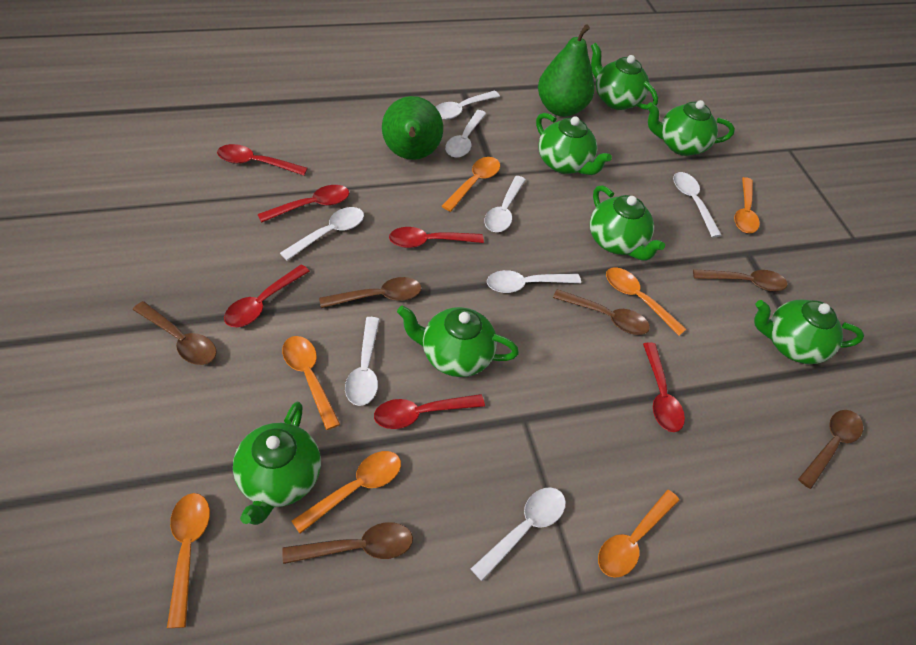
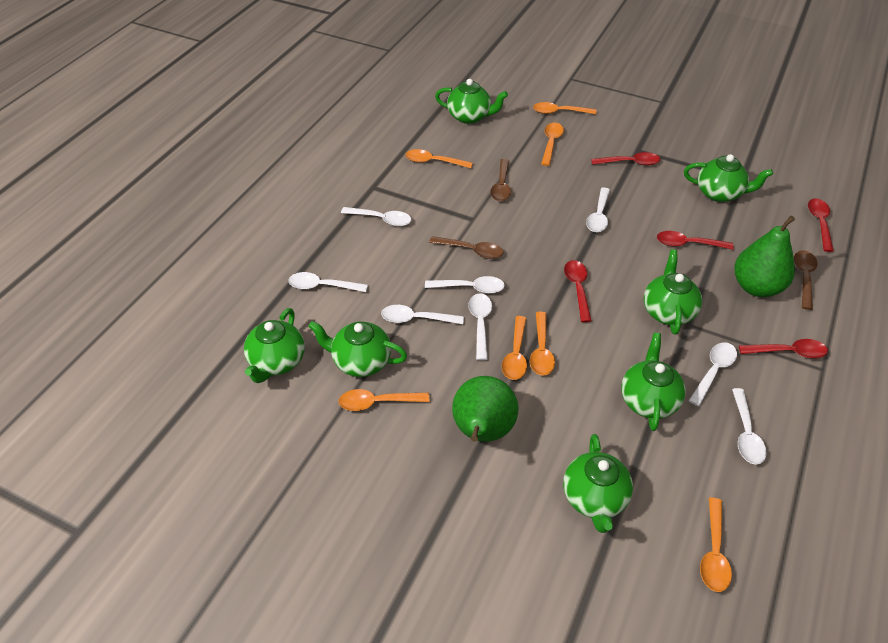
brown spoon: [133,301,217,365] [282,522,413,564] [319,277,421,308] [553,289,650,335] [693,269,787,291] [798,410,863,489] = 6 -> [429,236,504,259] [491,159,511,201] [794,250,818,310] = 3
red spoon: [217,144,307,175] [224,264,310,327] [257,185,349,223] [374,394,485,429] [389,227,484,248] [643,342,685,432] = 6 -> [564,260,592,322] [591,152,660,166] [657,231,734,250] [739,339,828,358] [808,198,834,252] = 5

